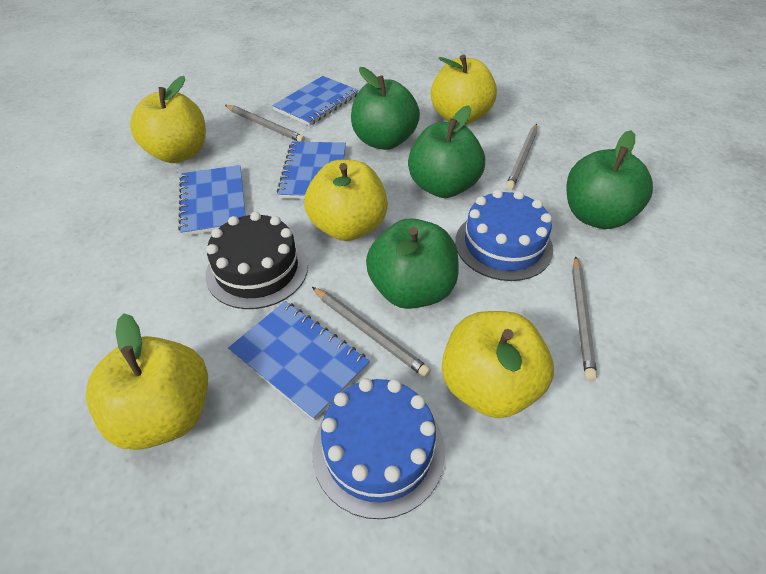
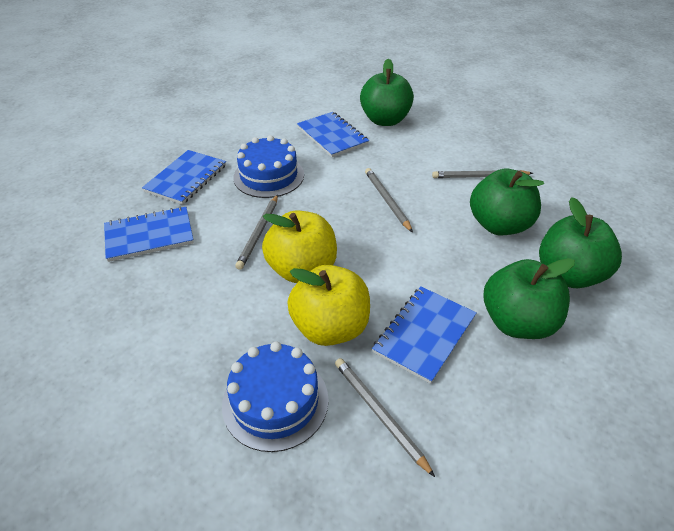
black cake: [206,212,308,309] = 1 -> none = 0
yellow apple: [86,313,208,450] [130,76,206,163] [304,160,388,241] [431,55,497,125] [442,311,554,418] = 5 -> [262,210,337,283] [288,265,370,346] = 2

